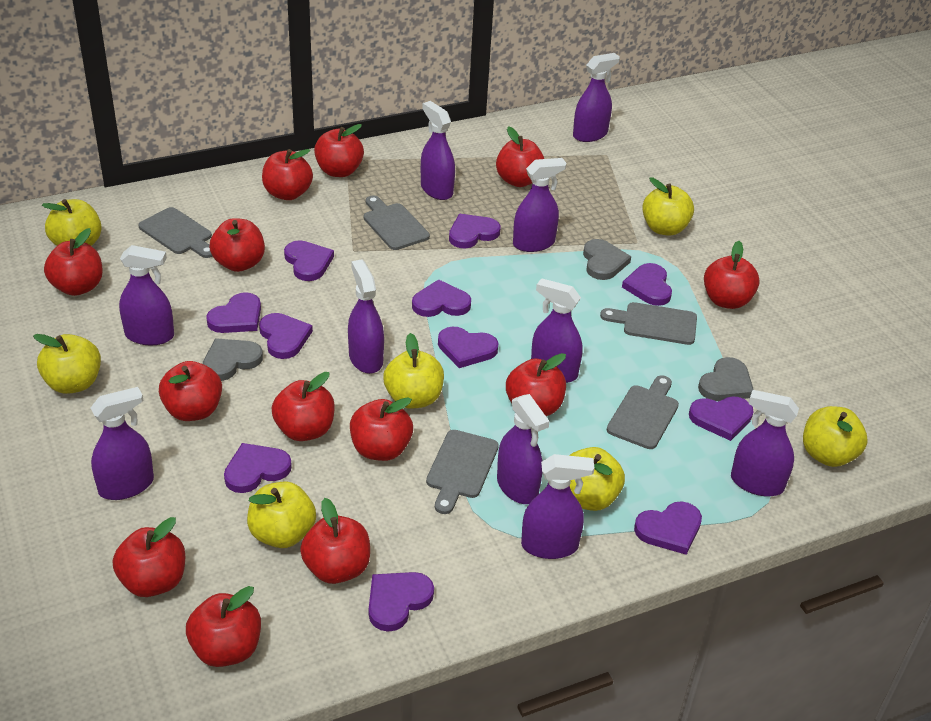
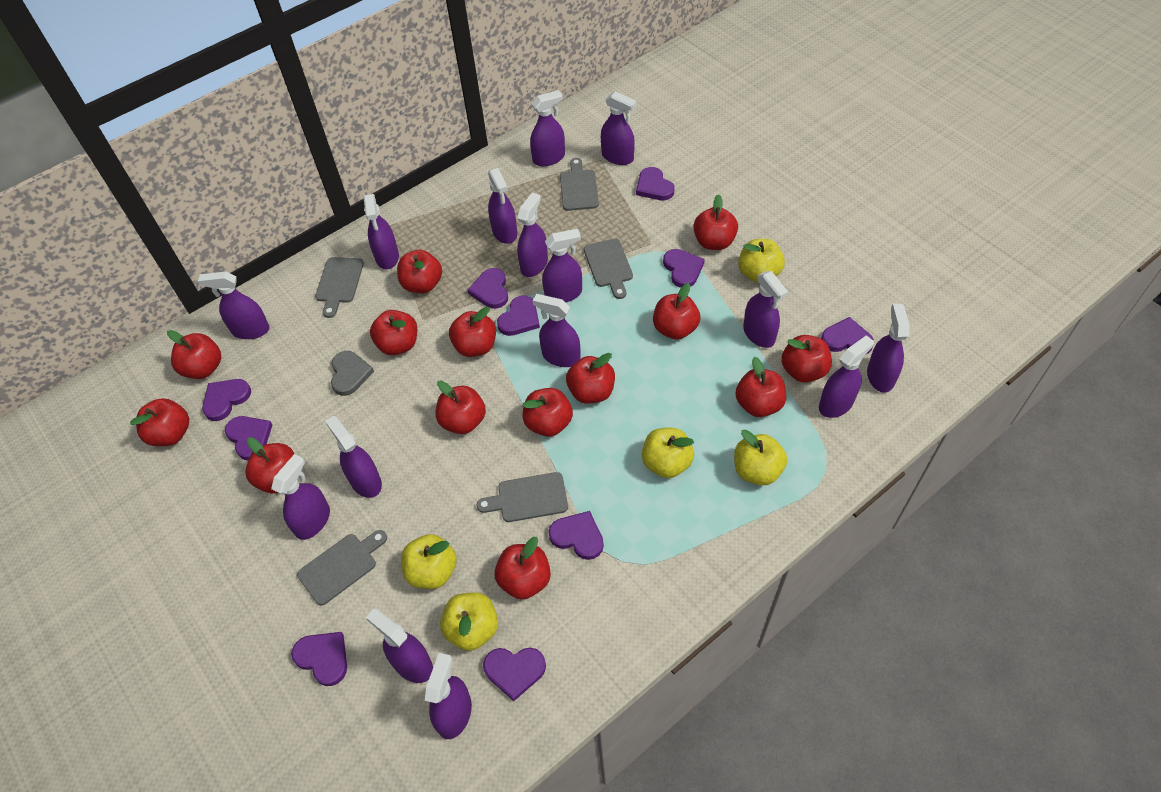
grey heart: [203,338,263,381] [583,239,631,280] [698,357,754,401] = 3 -> [331,351,374,396] = 1
purple heart: [206,292,261,333] [224,443,292,493] [259,313,313,359] [284,240,334,281] [369,572,434,632] [412,279,471,317] [438,327,499,368] [449,214,500,248] [622,263,672,306] [634,501,702,555] [689,396,754,441] = 11 -> [202,379,251,421] [224,416,273,461] [291,632,347,686] [468,268,508,309] [483,648,546,701] [497,295,540,336] [549,511,604,560] [636,167,675,200] [663,249,705,288] [821,317,874,355] = 10
purple spray bottle: [91,387,154,500] [119,245,174,345] [348,260,384,374] [421,101,455,200] [497,394,550,504] [513,158,566,252] [521,454,595,559] [531,278,583,383] [573,53,620,142] [731,390,799,497] = 10 -> [198,271,270,339] [271,454,330,540] [325,416,382,498] [364,194,399,269] [366,609,433,683] [425,653,472,739] [488,168,517,244] [517,192,548,277] [530,90,565,166] [533,294,581,367] [542,229,582,302] [601,91,636,165] [743,271,788,348] [819,335,874,418] [867,304,910,393] = 15
red apple: [44,228,103,296] [113,517,185,597] [159,361,222,421] [186,586,261,667] [209,218,265,272] [262,149,313,200] [272,372,335,441] [300,498,370,584] [314,124,364,177] [350,397,413,461] [496,126,544,187] [506,353,566,416] [704,241,759,309] = 13 -> [130,398,189,446] [167,330,221,379] [245,437,295,493] [370,310,417,355] [397,250,442,293] [436,380,486,434] [449,307,496,357] [494,537,551,600] [522,388,573,437] [566,353,615,404] [653,283,700,340] [693,194,738,250] [735,357,786,417] [781,335,832,383] = 14
yellow apple: [33,334,101,394] [42,199,102,246] [247,481,316,548] [383,333,444,409] [569,447,625,511] [642,177,694,236] [803,406,867,467] = 7 -> [401,534,457,589] [440,593,498,651] [642,428,694,478] [734,430,787,486] [738,239,785,283] = 5

